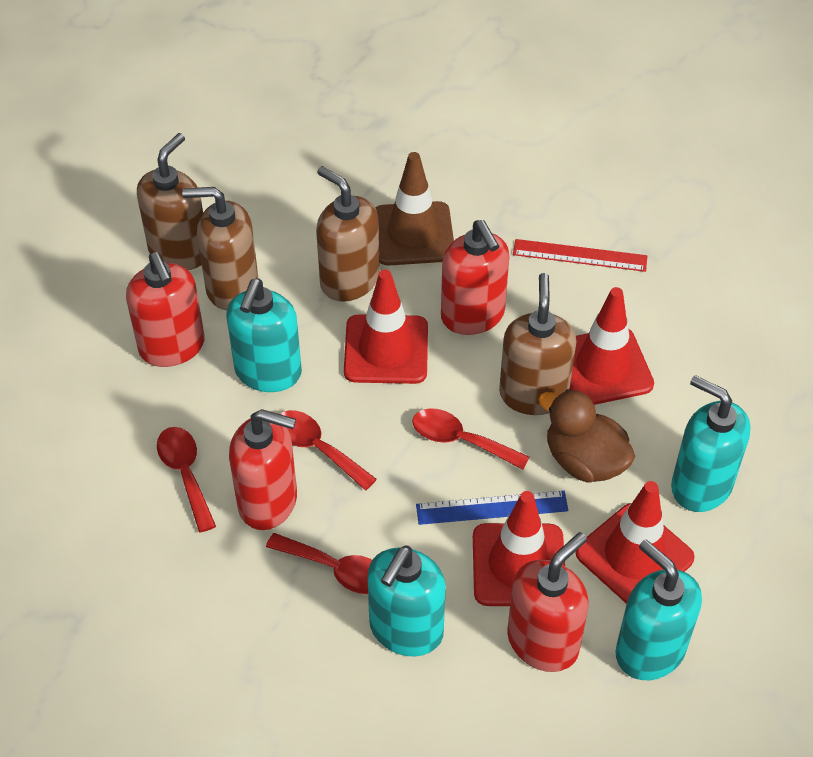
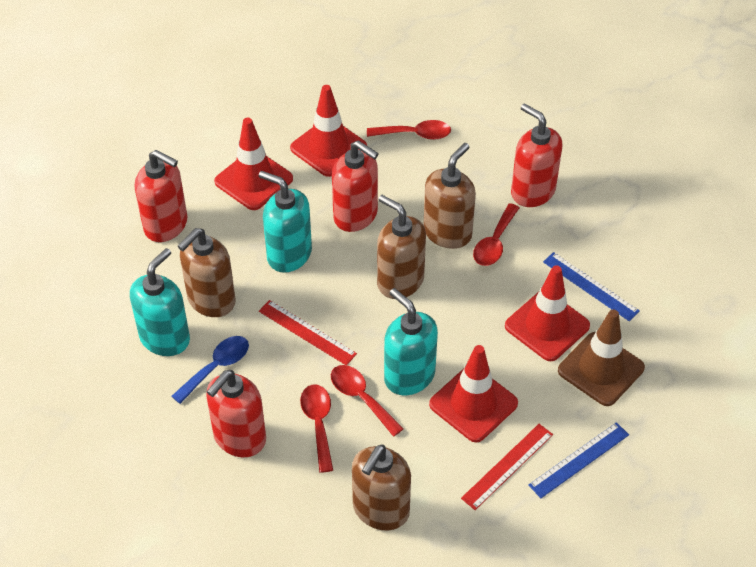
blue ruler: [416,491,569,525] = 1 -> [528,422,629,498] [543,252,640,321] = 2
blue spoon: none = 0 -> [171,336,249,404] = 1
brown duck: [538,389,635,483] = 1 -> none = 0
red ruler: [513,239,647,272] = 1 -> [259,300,357,365] [461,424,553,510] = 2
turquoise soap dispenser: [226,279,302,392] [367,545,446,656] [615,539,702,680] [671,375,750,512] = 4 -> [130,248,190,356] [259,171,312,273] [384,288,438,395] = 3

